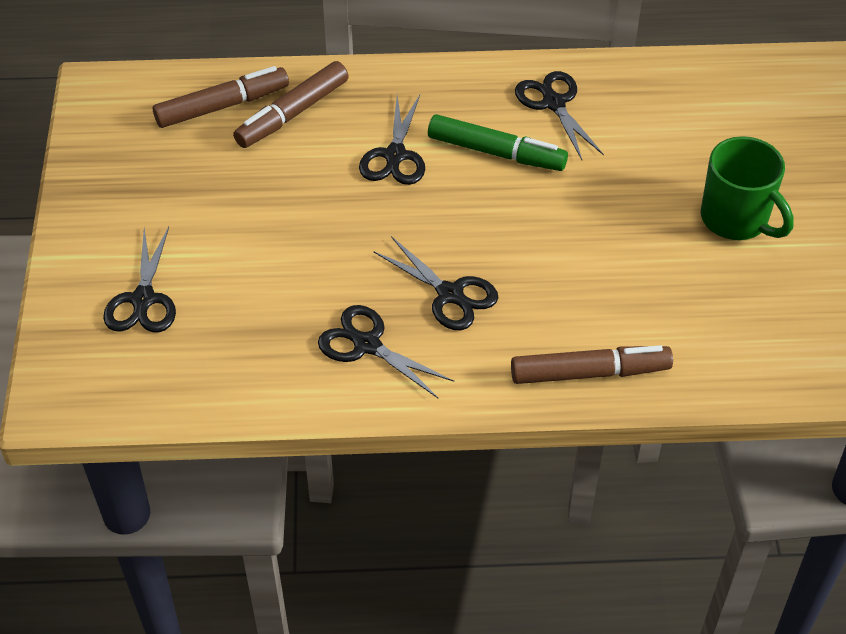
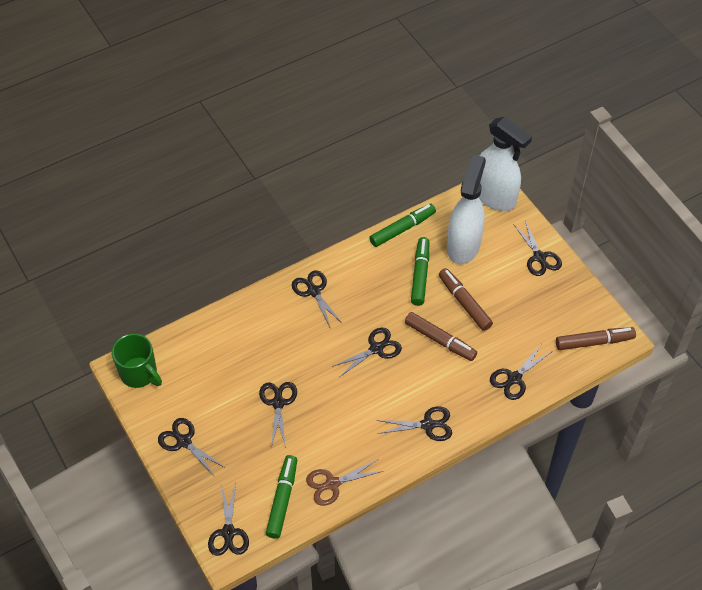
black scissors: [103,227,176,333] [318,305,454,398] [359,95,425,185] [373,236,499,330] [515,71,604,160] = 5 -> [158,418,226,475] [208,483,249,556] [259,382,297,448] [292,270,342,329] [332,328,402,377] [377,406,452,441] [490,345,551,400] [513,220,562,276] = 8
brown scissors: none = 0 -> [306,460,383,506] = 1
green marker: [428,114,568,171] = 1 -> [266,455,297,539] [369,204,436,247] [411,237,429,306] = 3
white spray bottle: none = 0 -> [447,154,486,264] [479,117,532,211] = 2

